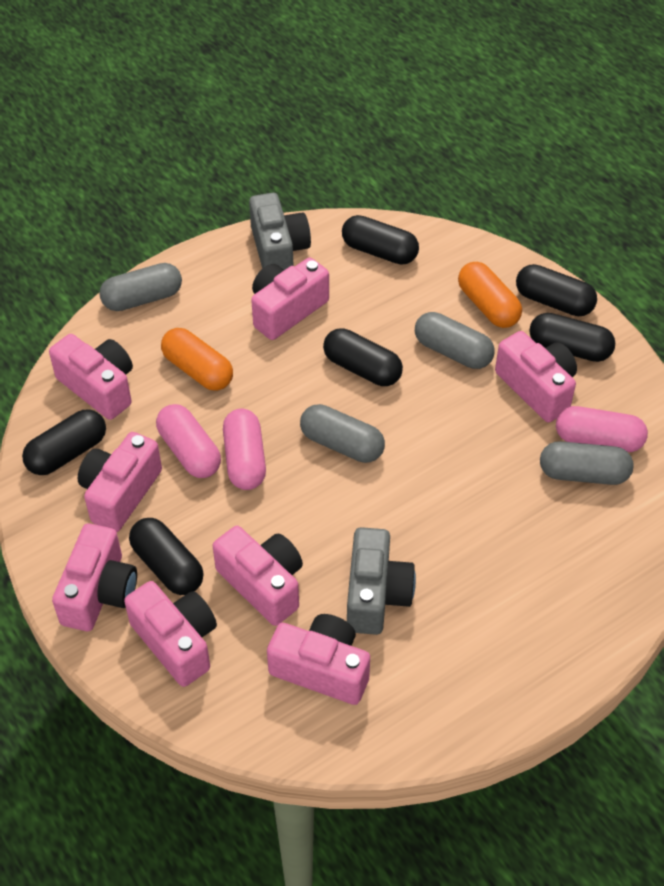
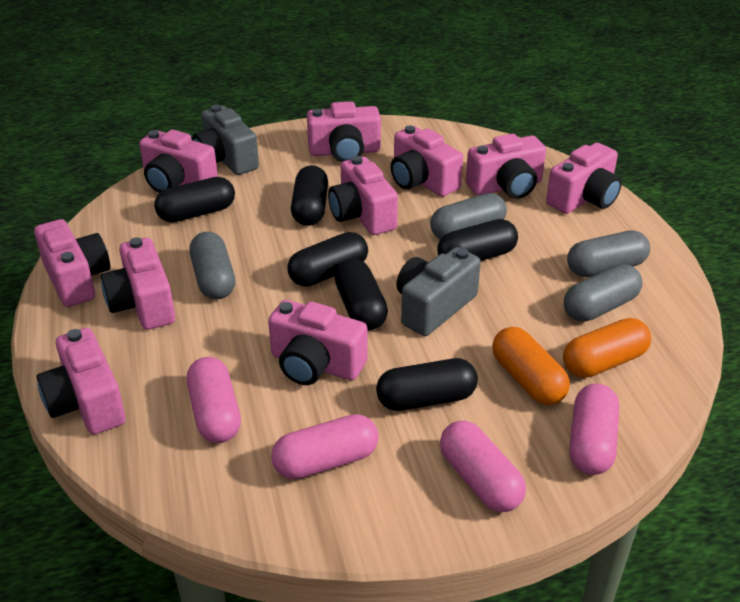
pink camera: [49,334,133,420] [52,523,137,631] [78,432,162,532] [124,581,217,687] [213,526,303,626] [251,257,329,340] [267,614,370,705] [495,331,577,422] = 8 -> [34,219,110,307] [37,328,126,435] [101,237,175,330] [139,130,218,193] [268,300,367,385] [307,101,381,162] [328,156,398,235] [390,126,463,197] [466,134,546,199] [546,143,622,214] = 10
pink capsule: [156,404,221,478] [223,409,266,490] [556,406,648,452] = 3 -> [187,357,241,443] [271,414,378,479] [440,421,526,512] [569,384,619,475] = 4

